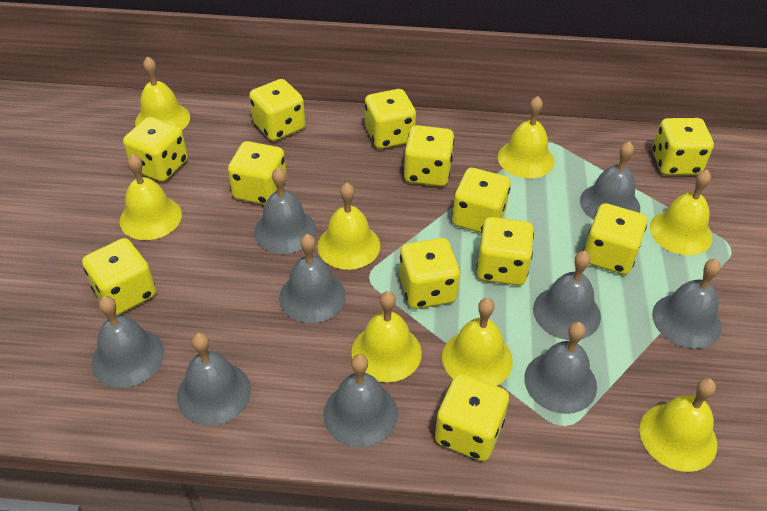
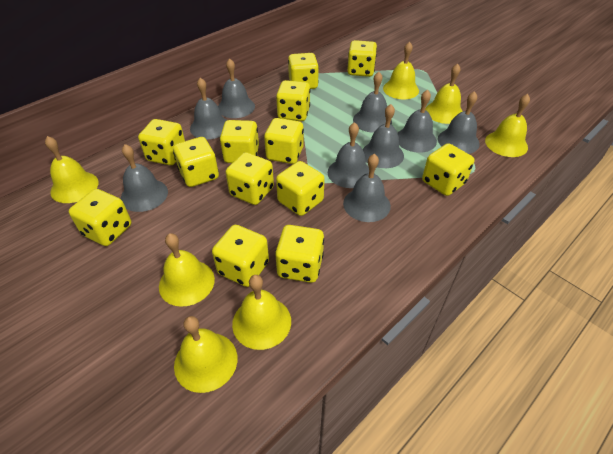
yellow bell: [120,154,182,240] [135,56,190,130] [317,183,380,270] [351,291,422,382] [442,298,513,386] [498,96,554,178] [640,378,717,472] [650,170,713,255] = 8 -> [45,136,99,203] [159,233,215,307] [174,316,237,393] [232,275,291,350] [383,42,419,99] [425,64,463,124] [485,94,530,157] = 7
yellow dice: [82,238,156,316] [123,117,188,182] [228,141,287,205] [249,79,305,141] [365,89,416,149] [399,238,460,309] [404,125,454,187] [435,374,509,461] [452,168,510,233] [476,217,534,285] [583,203,647,275] [653,118,714,175] = 12 -> [69,189,132,246] [138,119,185,165] [173,137,219,187] [212,225,269,287] [220,120,259,163] [226,152,274,205] [264,118,304,164] [275,225,324,283] [276,80,310,121] [276,161,325,216] [288,53,319,89] [347,40,377,77] [422,143,474,196] = 13

